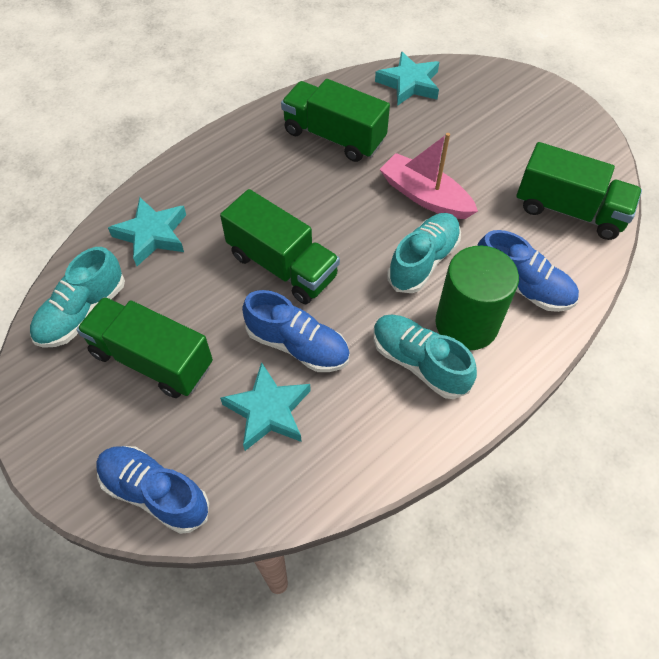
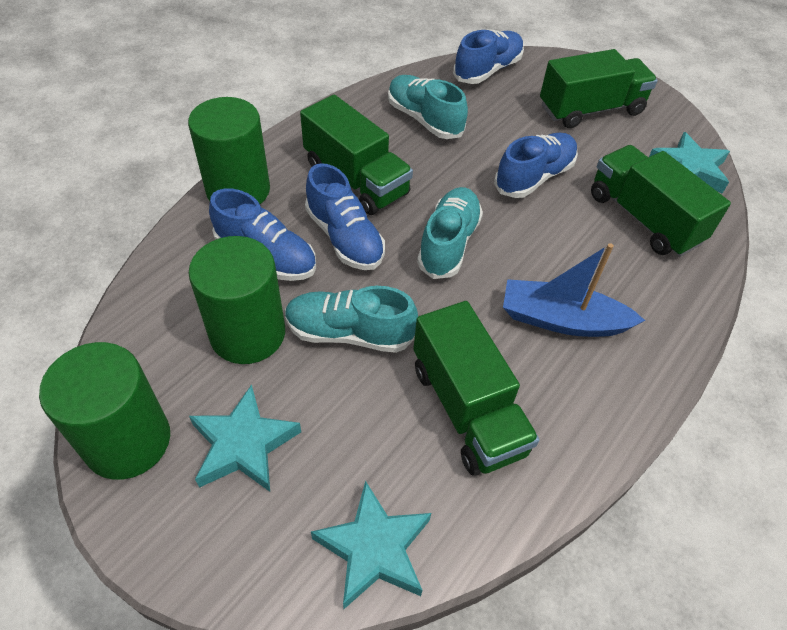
blue boat: none = 0 -> [503,243,645,337] = 1
blue shoe: [96,446,209,534] [242,290,350,372] [477,230,579,312] = 3 -> [209,188,316,281] [305,163,385,270] [453,29,524,84] [494,133,578,198] = 4
green cylinder: [435,246,519,350] = 1 -> [39,342,170,479] [188,97,270,204] [188,236,285,364] = 3
pink boat: [379,133,478,219] = 1 -> none = 0

